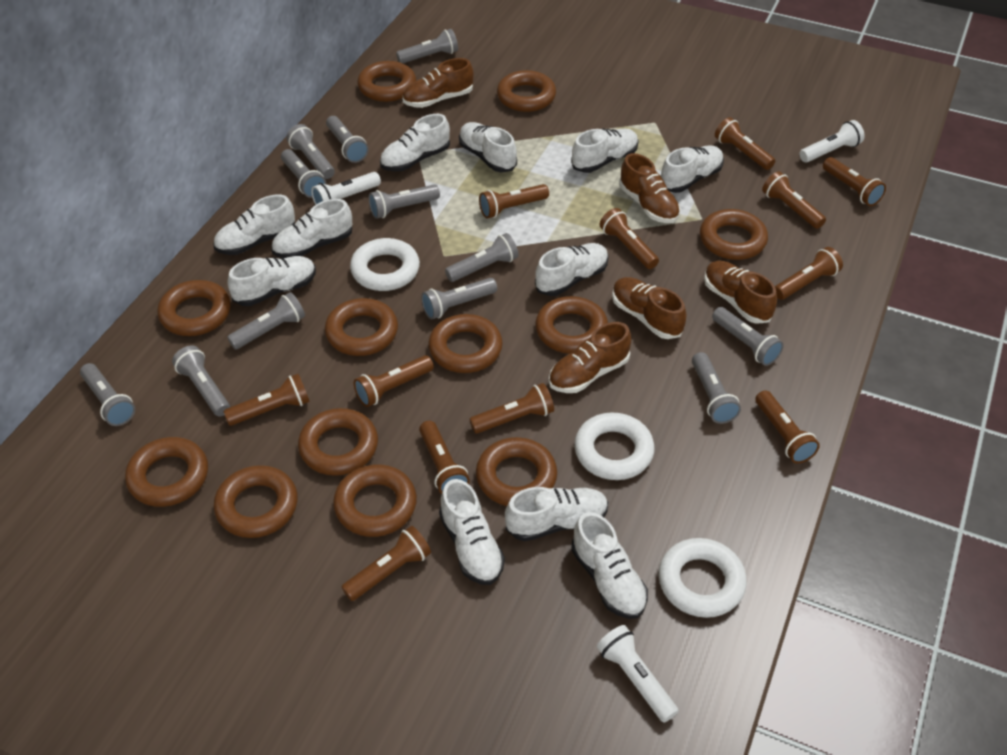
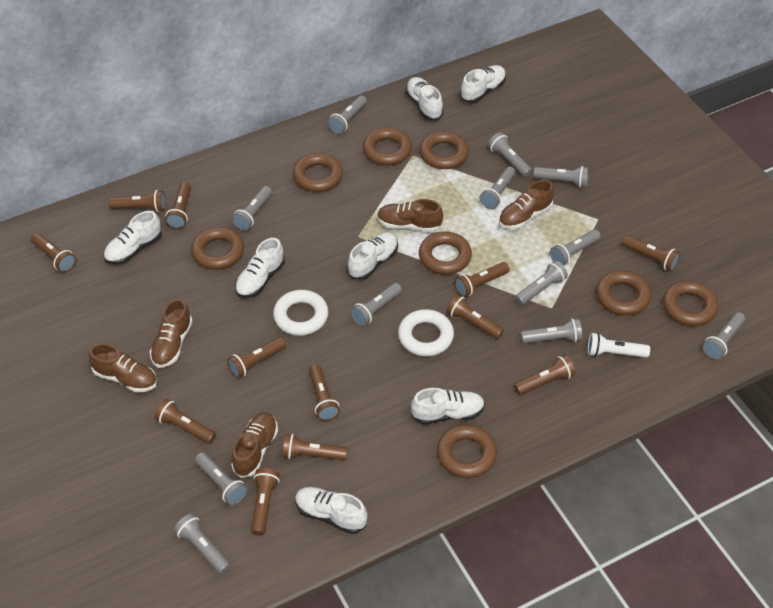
brown ring: [125,437,208,507] [157,280,231,336] [214,465,298,538] [298,408,378,476] [325,298,398,356] [333,464,417,537] [357,61,416,102] [428,314,503,373] [476,437,557,506] [497,70,556,112] [535,296,608,354] [700,209,768,260] = 12 -> [191,227,244,270] [293,153,343,192] [363,127,412,166] [419,131,469,169] [419,231,472,275] [437,424,497,478] [596,270,651,316] [663,281,718,326] = 8
white flashlight: [311,172,381,205] [597,625,679,723] [799,120,864,162] = 3 -> [588,333,650,358] = 1
white ring: [350,238,420,291] [574,412,654,480] [659,538,747,618] = 3 -> [273,290,328,336] [398,309,454,357] = 2
white shoe: [213,194,295,255] [228,256,316,306] [271,199,352,258] [380,114,450,171] [439,479,505,585] [459,122,517,172] [505,487,608,541] [535,243,609,296] [571,128,639,173] [571,512,648,619] [661,145,724,193] = 11 -> [103,211,162,264] [235,238,285,298] [295,487,368,534] [347,232,398,280] [405,77,444,120] [411,388,485,424] [460,65,506,103] = 7

